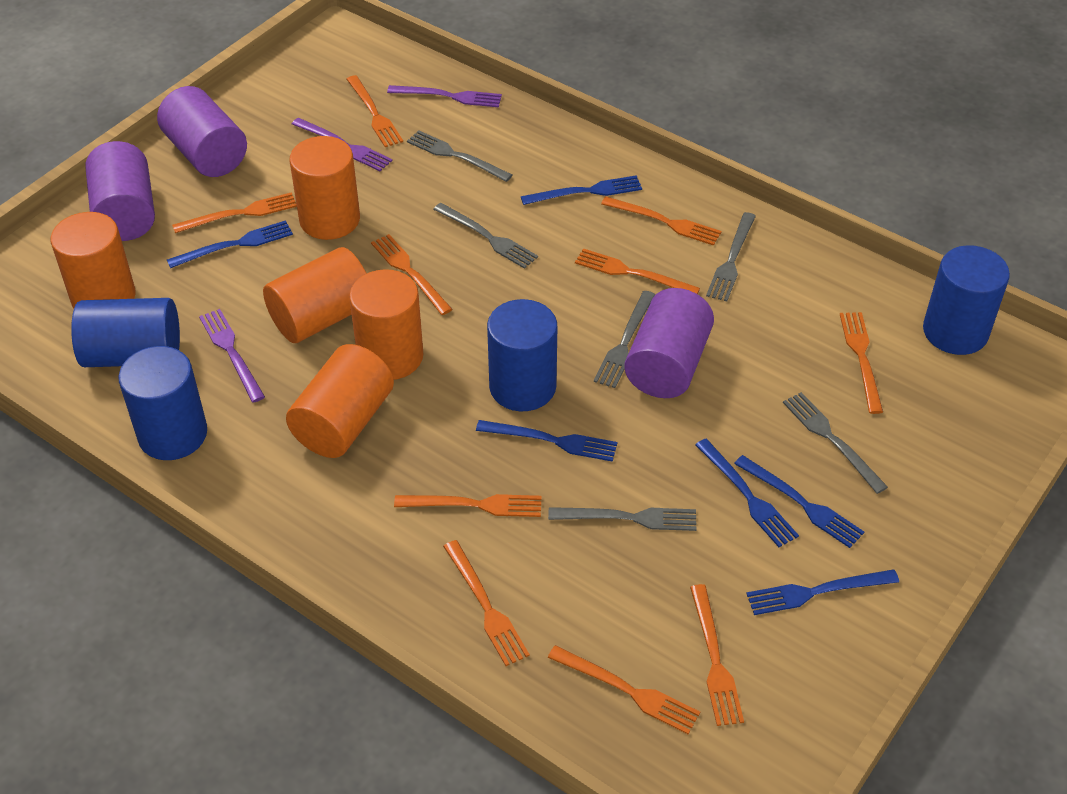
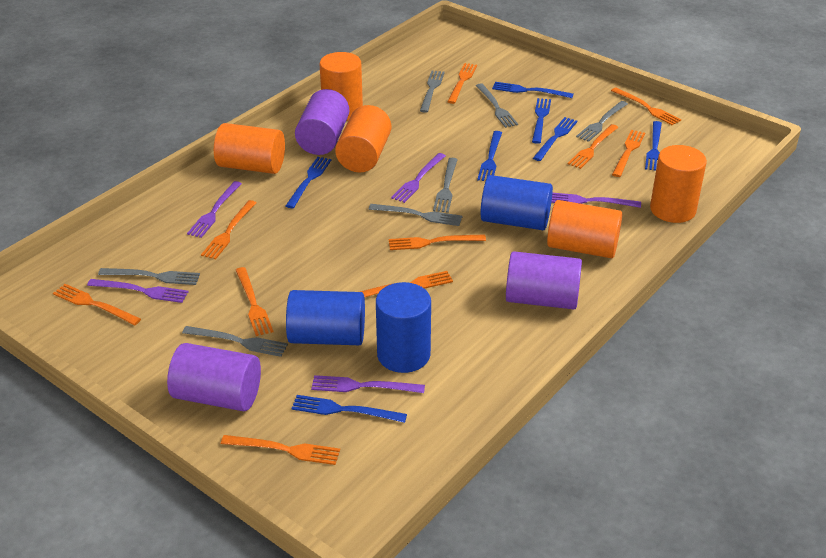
blue cylinder: [71,298,180,367] [118,346,207,460] [487,299,557,411] [923,245,1010,355] = 4 -> [286,290,365,345] [376,282,431,373] [481,175,553,230] = 3
blue fork: [167,220,293,268] [476,420,617,462] [521,175,642,205] [695,439,799,547] [734,455,864,548] [746,569,899,615] = 6 -> [286,157,331,208] [291,395,407,423] [477,131,502,181] [492,82,574,98] [532,98,551,144] [533,117,578,161] [645,121,662,171] = 7
grey fork: [407,130,512,182] [433,203,538,269] [548,507,697,531] [594,291,655,388] [706,212,756,301] [783,392,888,494] = 6 -> [98,268,200,285] [182,326,288,357] [369,204,463,226] [420,70,445,113] [433,158,458,213] [476,83,518,128] [576,101,628,142] = 7
purple fork: [199,309,265,403] [292,118,393,171] [387,85,502,107] = 3 -> [87,279,188,303] [187,181,242,238] [311,375,425,393] [391,153,446,203] [551,193,641,208] = 5

